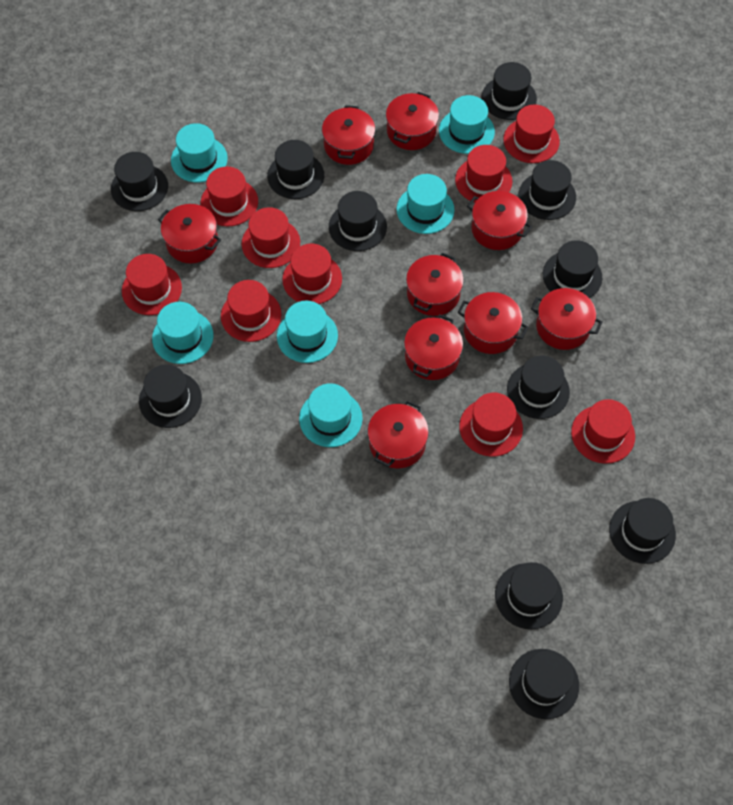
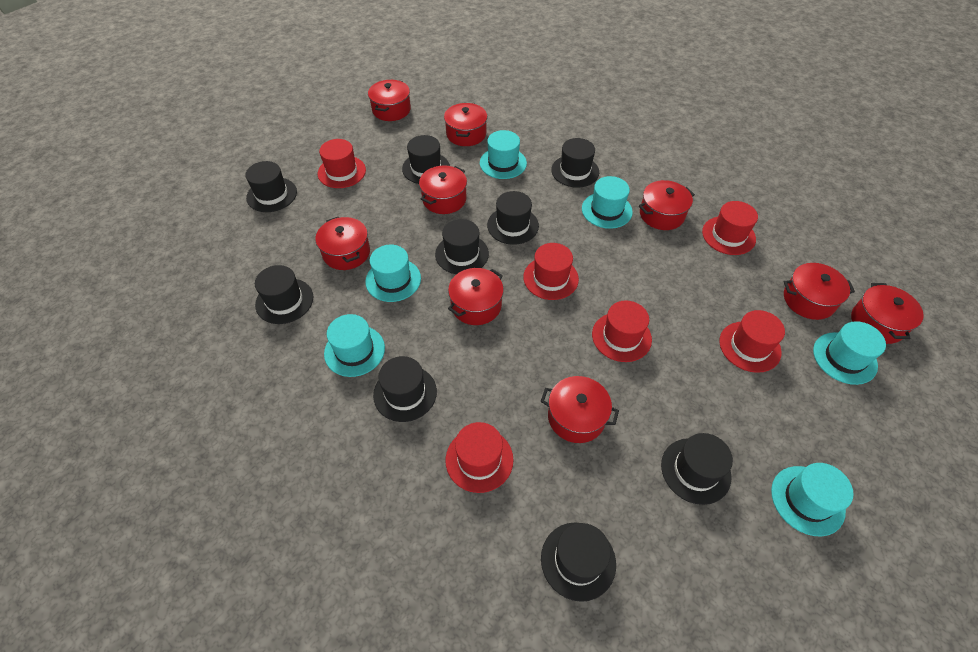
black hat: [111,152,168,211] [139,364,202,428] [267,140,324,199] [329,191,387,251] [482,62,537,120] [495,562,563,629] [507,356,570,419] [509,649,579,719] [519,160,576,220] [543,240,602,298] [609,498,676,564] = 11 -> [245,161,297,212] [255,265,313,324] [373,356,437,422] [402,135,450,184] [435,219,489,274] [487,191,539,245] [541,522,616,602] [551,138,599,188] [661,433,733,505] = 9
red hat: [122,254,182,315] [201,166,258,226] [221,280,281,342] [242,207,300,268] [282,243,342,304] [455,145,512,203] [459,393,523,456] [503,104,560,163] [571,399,635,464] = 9 -> [318,139,366,188] [445,422,513,493] [523,243,579,300] [592,300,652,362] [702,201,758,255] [719,310,785,373] = 6

